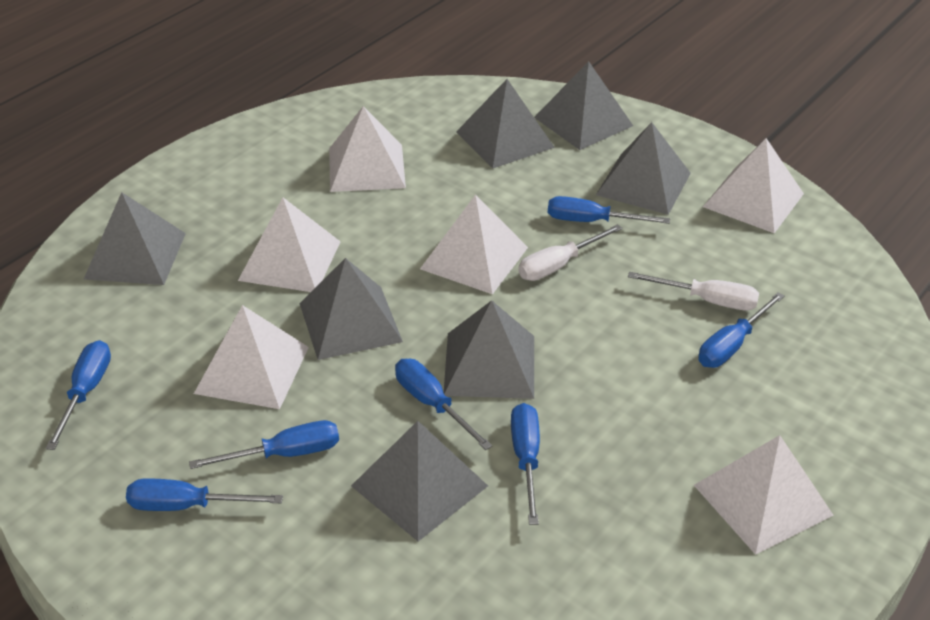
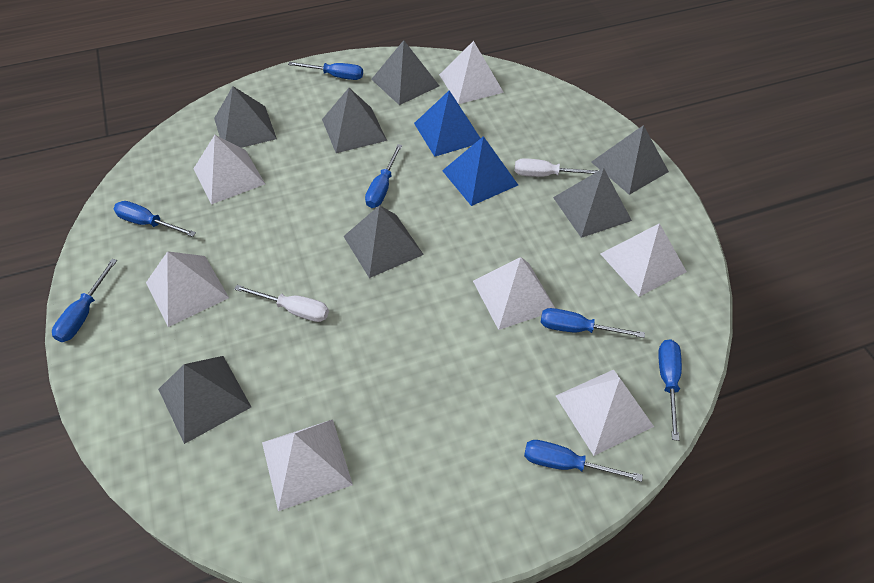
blue pyramid: none = 0 -> [414,90,481,157] [442,136,518,206] = 2
white pyramid: [194,305,309,409] [238,198,341,292] [329,106,406,192] [420,195,528,294] [694,435,834,555] [703,138,804,233] = 6 -> [146,251,229,327] [194,135,265,204] [262,419,353,511] [439,41,504,104] [473,257,556,330] [556,370,654,456] [601,223,687,297] = 7

